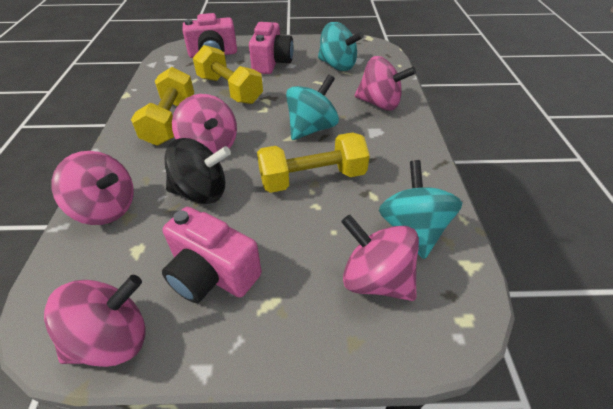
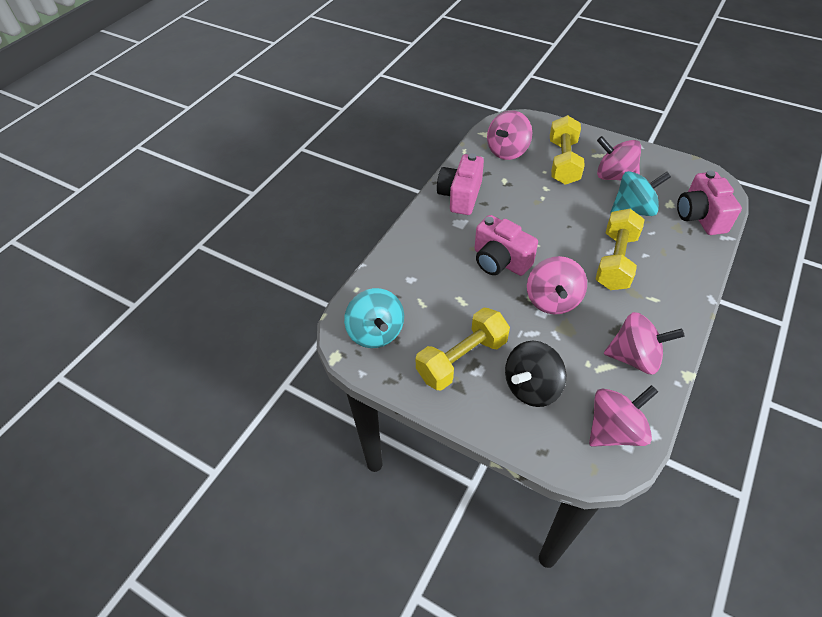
turquoise spinning top: [286,74,339,140] [318,22,364,71] [379,160,462,259] = 3 -> [344,288,404,348] [611,171,671,216] = 2

